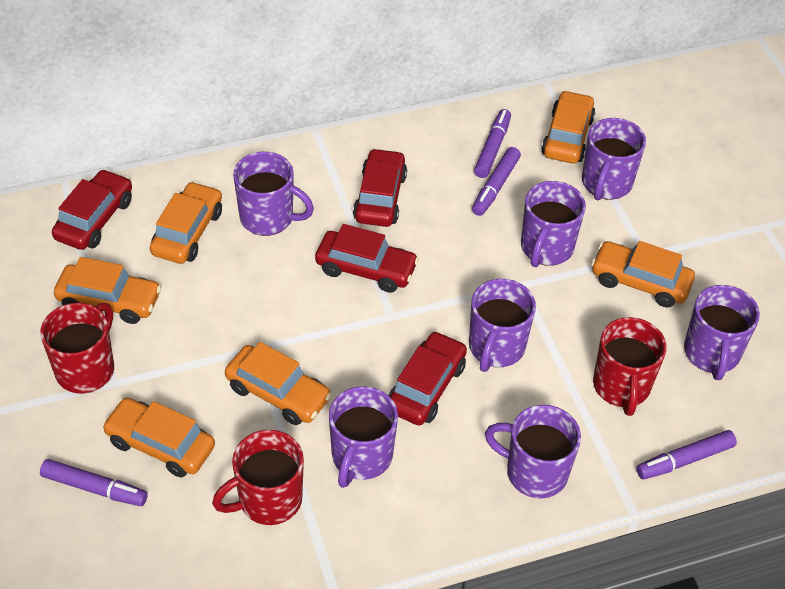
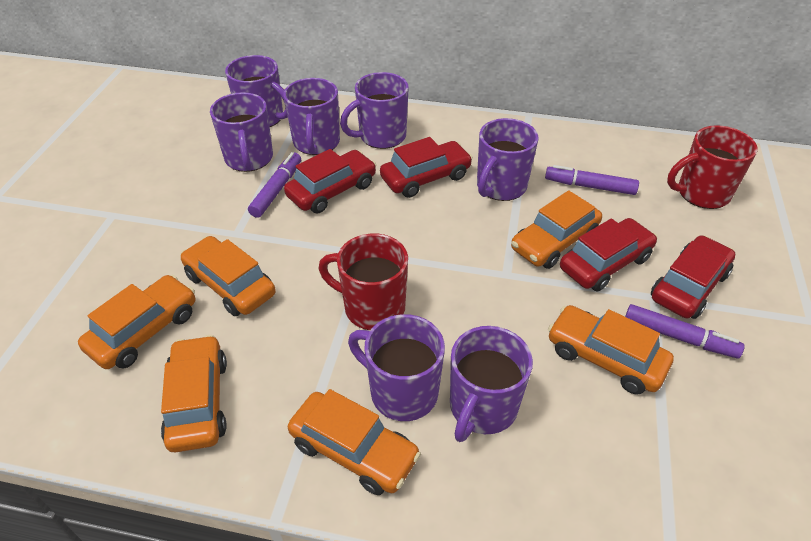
purple marker: [40,459,148,506] [472,147,521,216] [474,109,511,178] [636,430,737,479] = 4 -> [248,152,301,218] [545,165,639,195] [625,304,745,358] = 3
red mug: [40,303,114,394] [212,430,304,525] [593,317,667,416] = 3 -> [319,233,408,330] [667,125,758,209] = 2

